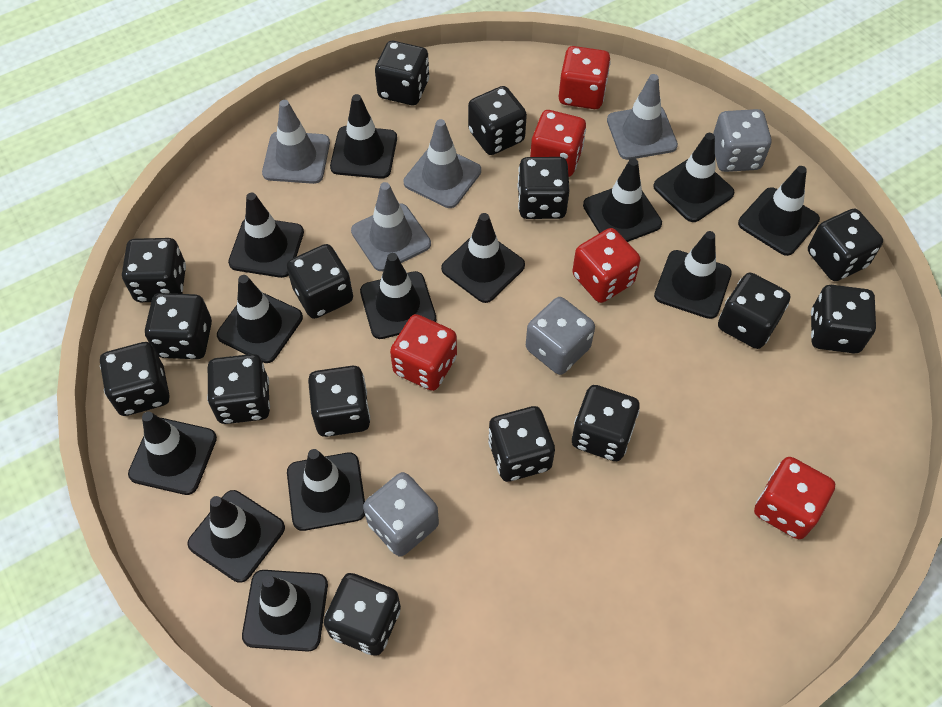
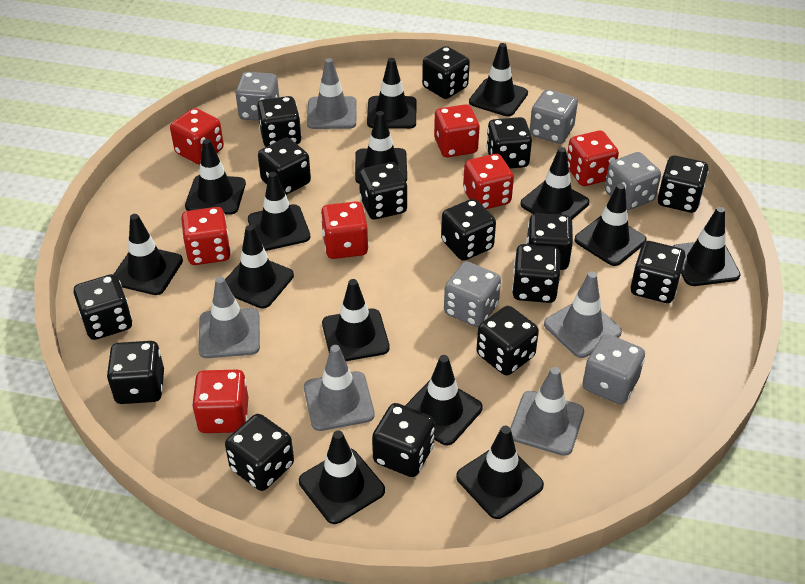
black traffic cone: [128,411,217,495] [187,490,285,583] [217,275,303,363] [228,193,304,278] [242,570,328,652] [287,449,365,531] [330,94,397,179] [360,253,436,339] [441,213,525,303] [583,158,662,242] [653,133,735,222] [654,231,732,319] [738,166,820,256] = 13 -> [113,214,183,295] [185,139,246,215] [225,225,294,309] [248,172,311,251] [299,431,385,524] [322,279,390,361] [355,111,407,184] [367,58,417,129] [405,355,483,445] [456,426,544,519] [469,43,528,117] [520,147,589,219] [574,184,647,266] [673,207,741,286] = 14
grey dice: [363,472,439,557] [526,297,595,375] [713,109,772,172] = 3 -> [235,72,279,121] [444,261,501,327] [530,90,578,144] [582,334,645,404] [605,152,661,210] = 5
grey traffic cone: [262,100,330,184] [351,182,431,271] [404,119,481,208] [607,74,678,160] = 4 -> [198,277,260,358] [304,345,375,431] [307,58,357,129] [510,367,584,456] [544,271,622,358] = 5
red dice: [390,314,457,391] [530,110,586,177] [559,46,611,109] [572,228,641,303] [754,457,835,539] = 5 -> [170,108,224,165] [181,207,231,265] [192,370,248,433] [321,201,369,259] [434,104,480,157] [463,154,514,209] [567,131,619,186] = 7

